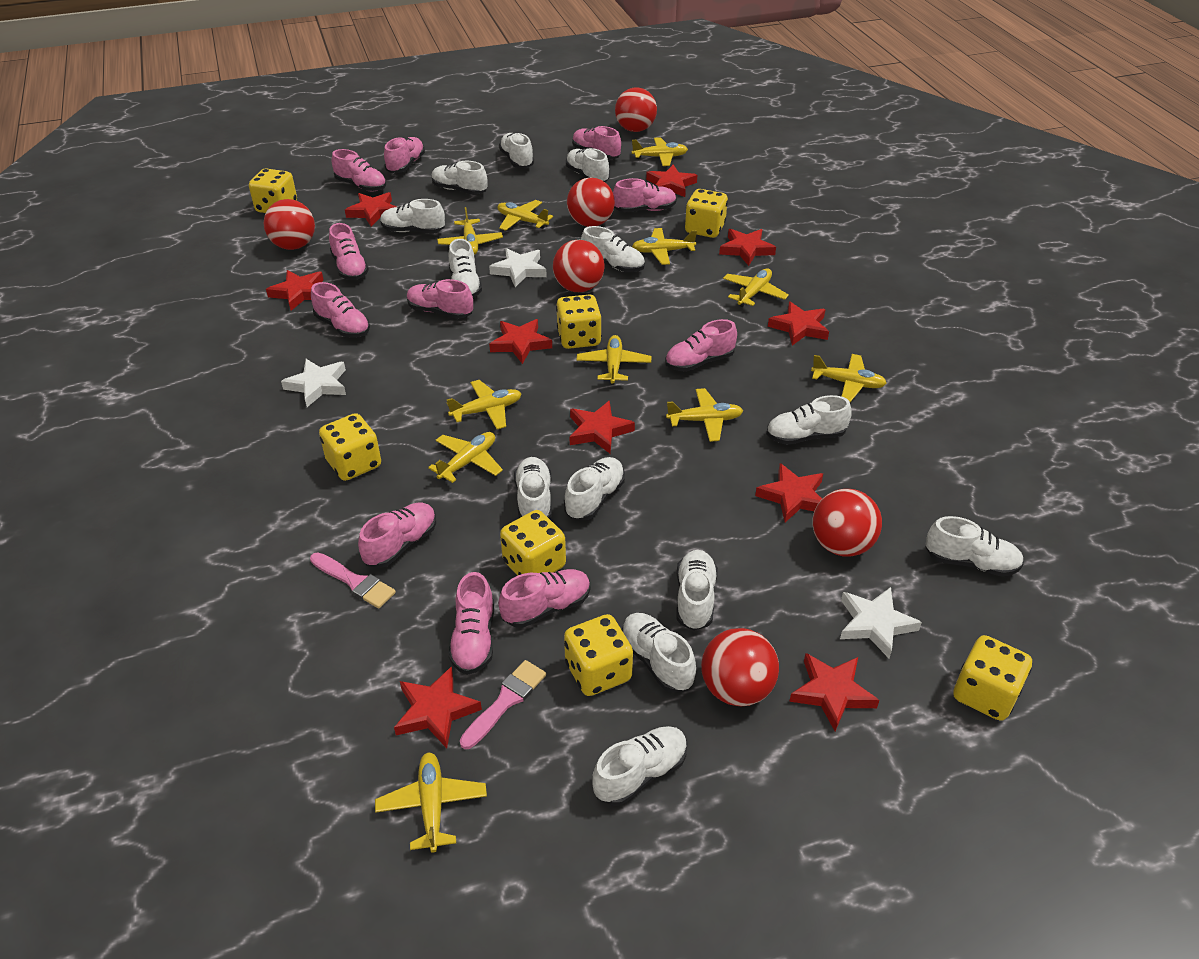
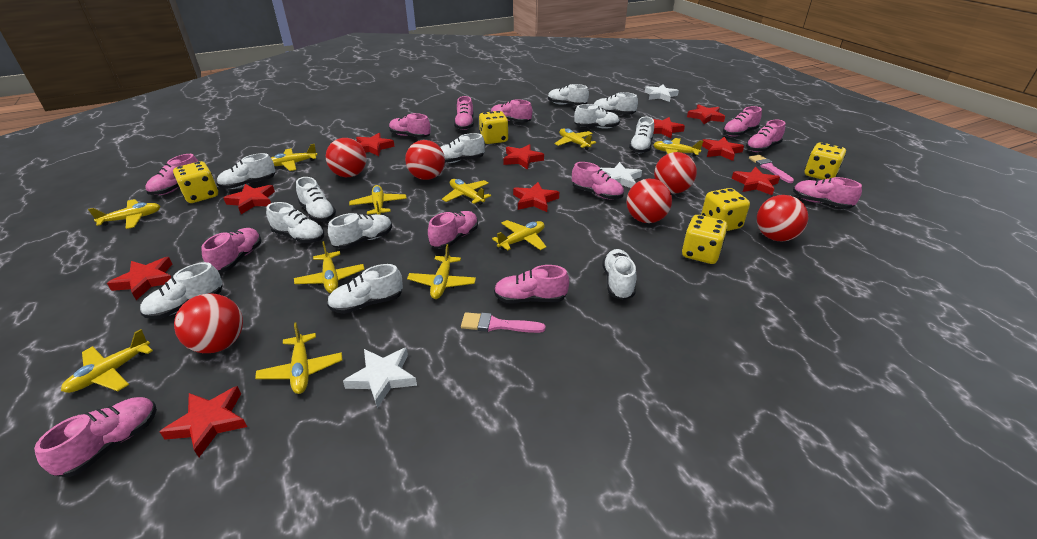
pink shoe: [311,282,370,338] [329,223,369,280] [332,149,386,191] [358,503,436,568] [384,137,425,173] [407,279,473,319] [448,572,494,675] [498,569,591,628] [572,126,621,160] [613,178,677,213] [665,319,737,372] = 11 -> [34,397,157,477] [145,154,199,195] [201,228,261,272] [389,113,431,138] [428,211,478,249] [454,96,474,130] [491,99,532,123] [494,265,569,304] [572,162,624,199] [723,106,762,137] [746,120,785,152] [793,177,862,209] = 12
white shoe: [380,199,445,233] [432,161,487,195] [449,239,482,298] [499,133,534,168] [514,457,552,519] [564,457,625,520] [566,148,609,182] [581,226,645,272] [592,726,687,806] [622,613,696,693] [676,550,718,631] [766,395,852,445] [926,516,1024,577] = 13 -> [140,262,223,319] [217,153,275,189] [266,202,324,243] [296,177,336,222] [327,264,403,314] [328,213,392,249] [440,133,485,163] [548,84,589,105] [574,104,620,129] [594,92,638,114] [602,249,637,300] [629,116,654,153] = 12
yellow dice: [249,168,297,213] [319,413,381,481] [500,510,566,576] [556,294,602,349] [564,614,633,696] [685,189,728,238] [953,635,1032,721] = 7 -> [173,161,218,203] [479,111,509,144] [682,215,728,264] [701,188,750,231] [805,142,846,180] = 5

